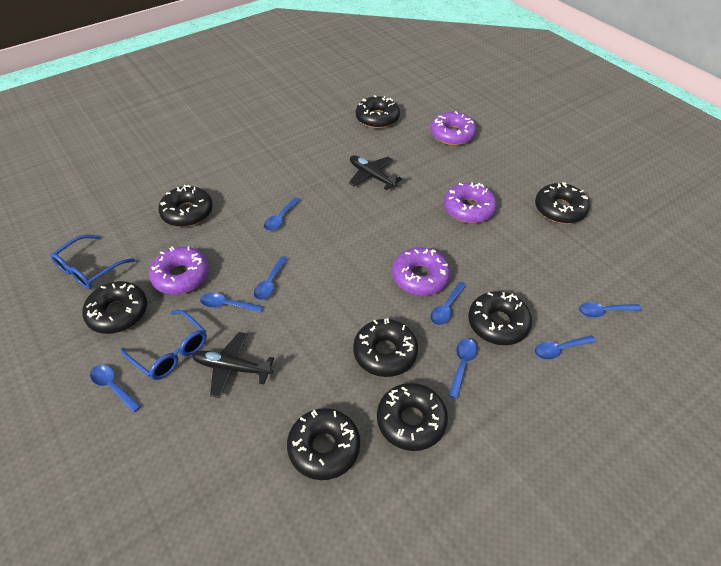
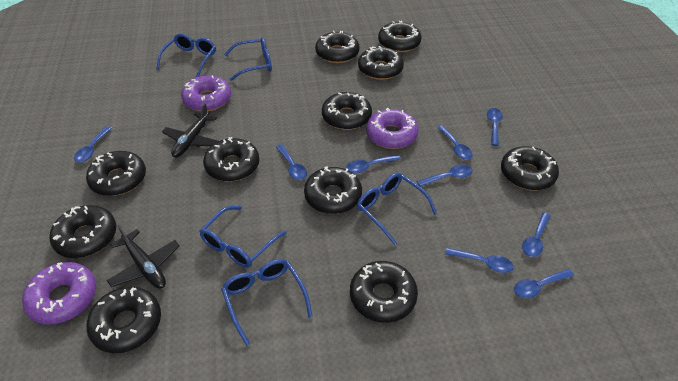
black donut: [82,281,147,334] [158,185,213,227] [287,408,360,480] [353,318,418,377] [356,95,400,128] [377,383,448,451] [468,291,532,345] [535,182,590,224] = 8 -> [49,205,116,258] [86,151,146,196] [86,287,161,353] [203,137,259,182] [304,167,362,214] [315,31,360,63] [322,92,372,130] [350,261,418,323] [358,46,404,80] [378,21,422,52] [501,146,559,190] = 11
blue glasses: [50,235,135,289] [121,310,207,380] = 2 -> [157,33,216,77] [200,206,287,268] [221,259,313,346] [224,37,272,81] [357,172,437,245] = 5
blue spoon: [90,365,141,413] [200,292,263,313] [254,256,288,300] [264,197,300,231] [430,282,466,325] [449,339,477,399] [534,335,596,360] [579,302,642,318] = 8 -> [74,126,112,162] [276,144,307,180] [346,155,401,173] [417,165,473,187] [437,125,473,160] [445,248,514,273] [487,108,503,146] [514,269,574,298] [522,212,551,257] = 9
purple donut: [149,246,209,295] [392,247,451,296] [430,111,477,145] [444,182,497,223] = 4 -> [22,262,96,324] [181,75,231,111] [366,108,418,149] = 3

